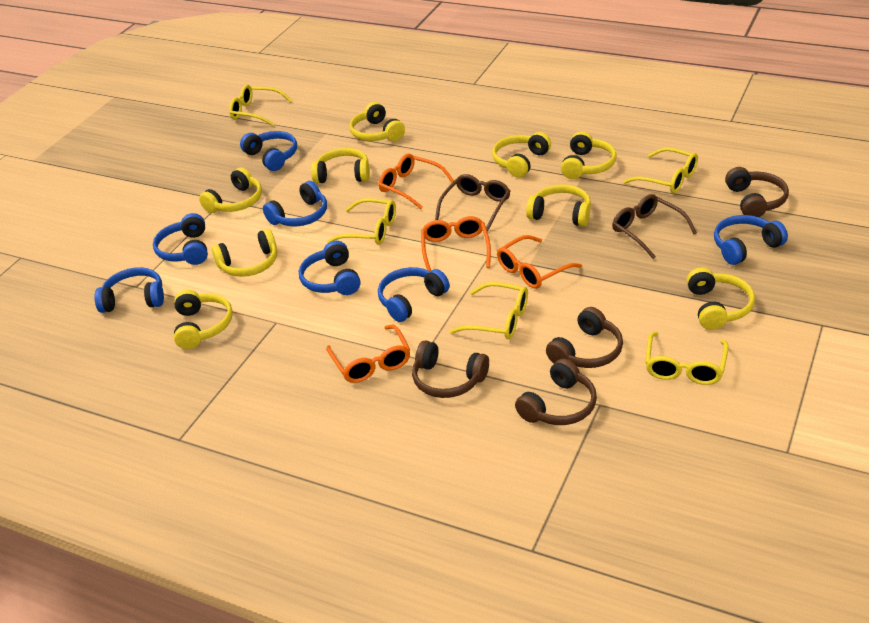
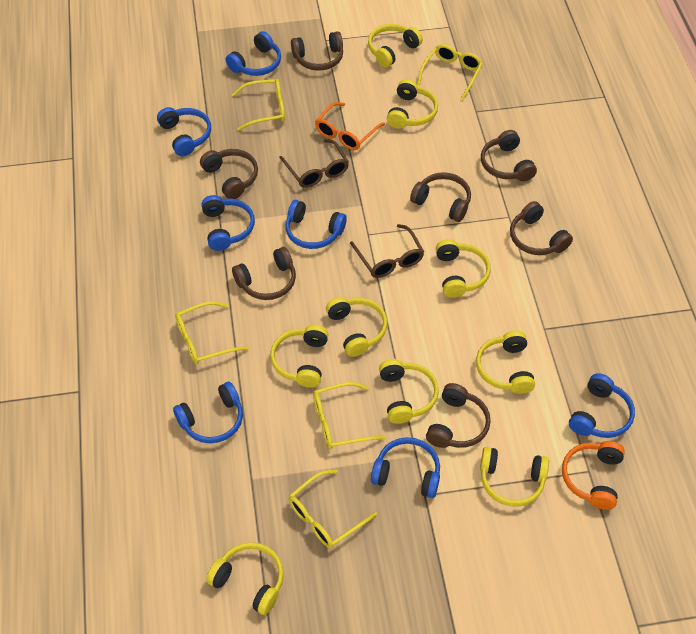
brown headphones: [412,340,489,398] [515,358,597,425] [546,307,623,368] [725,167,789,217] = 4 -> [200,149,258,199] [232,247,296,300] [291,31,343,71] [410,172,471,222] [426,383,491,448] [481,130,537,182] [510,201,573,255] = 7
orange glasses: [326,325,410,383] [378,153,454,209] [421,216,491,271] [497,235,582,289] = 4 -> [315,102,385,150] = 1
orange headphones: none = 0 -> [562,441,625,510] = 1

